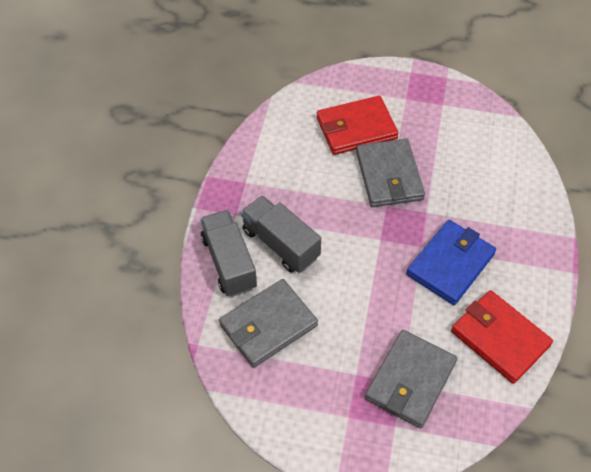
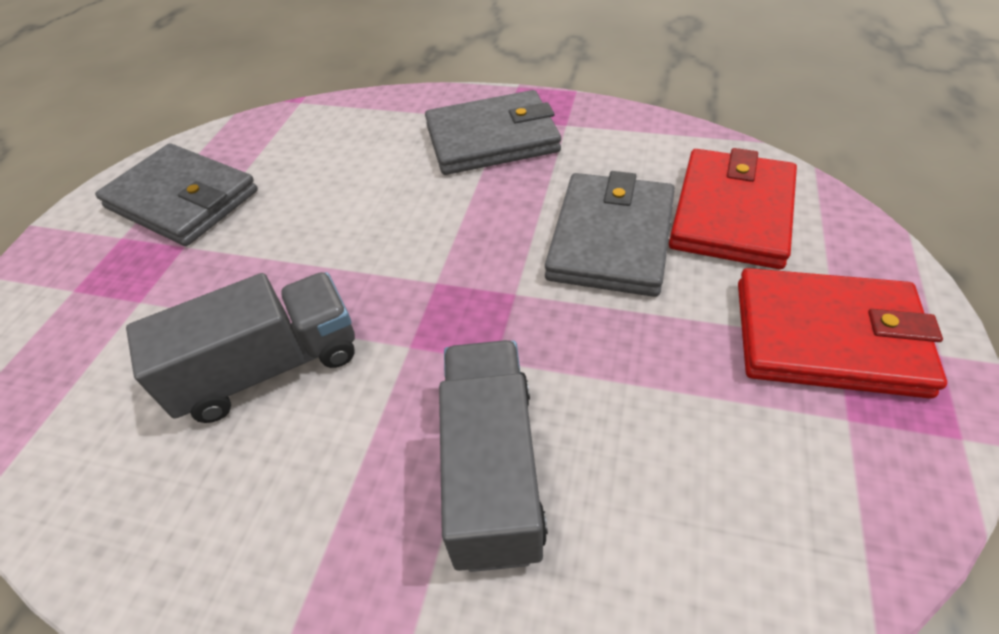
blue wallet: [406,220,496,305] = 1 -> none = 0

